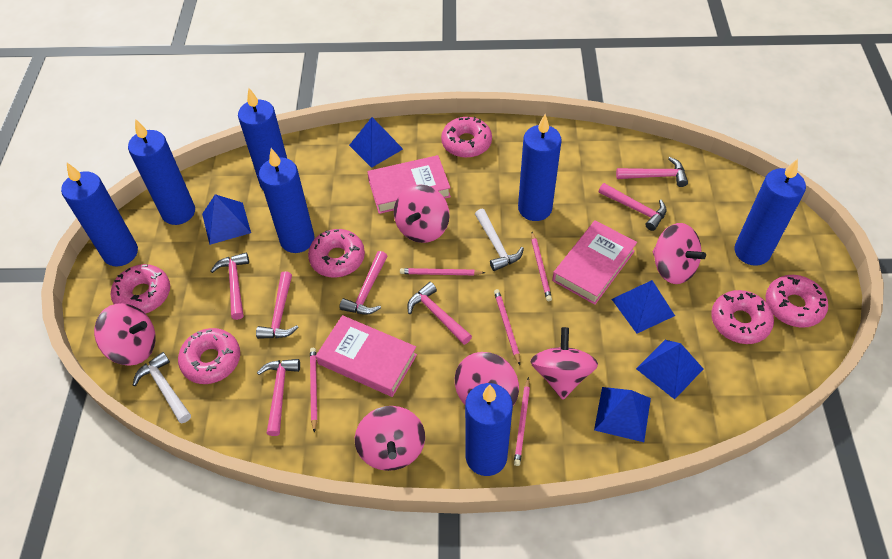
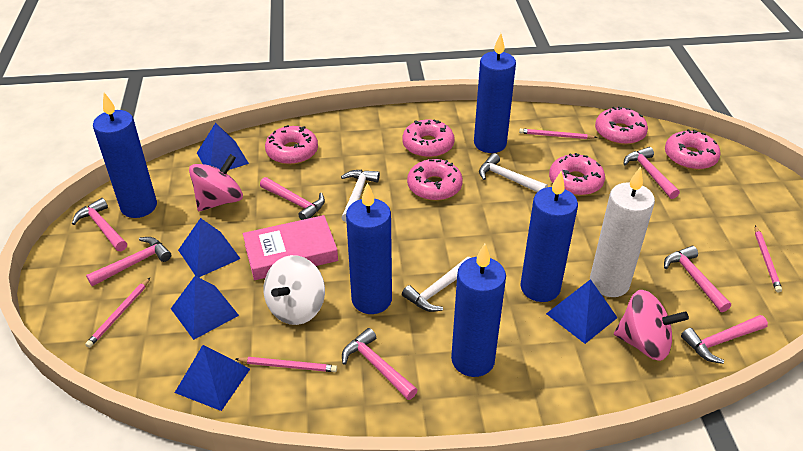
blue candle: [61,163,138,266] [128,119,195,225] [238,88,287,190] [259,148,314,253] [465,383,513,476] [518,114,561,221] [735,159,806,266] = 7 -> [93,93,157,218] [346,182,392,314] [451,244,506,377] [474,33,516,153] [520,171,578,302] = 5
pink book: [316,315,417,397] [367,155,451,214] [552,220,637,305] = 3 -> [243,215,338,280] = 1
pink pencil: [310,348,317,433] [400,268,485,275] [494,289,520,365] [514,377,530,466] [531,232,552,301] = 5 -> [85,277,151,348] [236,357,337,372] [519,128,597,139] [755,225,782,293] = 4
pink spinning top: [94,303,156,366] [355,406,425,471] [394,185,450,243] [455,352,519,406] [530,327,598,400] [653,223,706,284] = 6 -> [189,154,243,211] [614,290,689,361] = 2
white candle: none = 0 -> [590,166,655,297] = 1
white hammer: [133,352,191,424] [475,209,524,271] = 2 -> [341,170,380,222] [402,257,471,312] [479,153,548,192] = 3
white spinning top: none = 0 -> [264,255,325,325] = 1

